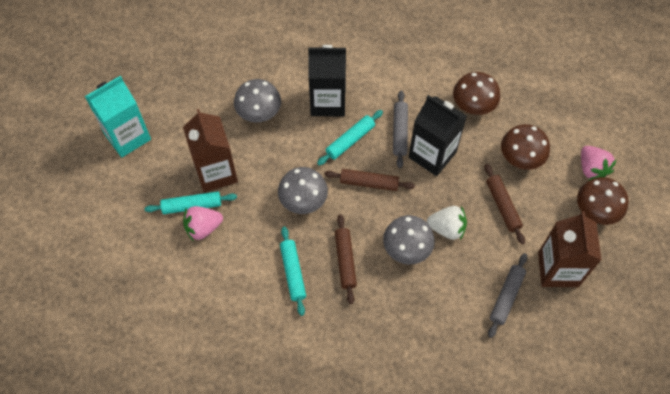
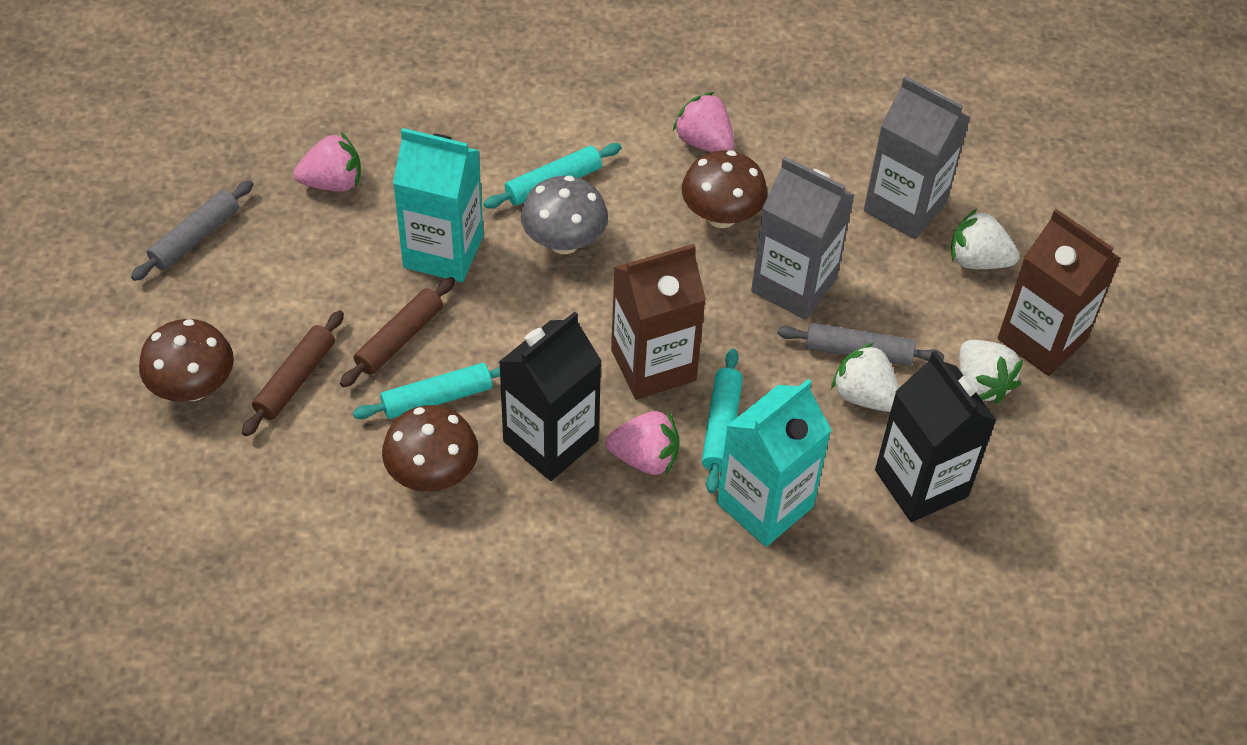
brown rolling pin: [325,169,415,191] [335,215,357,304] [484,164,525,244] = 3 -> [242,311,344,436] [340,277,455,387] = 2
grey carton: none = 0 -> [751,157,854,320] [864,76,970,239] = 2
grey mushroom: [234,79,281,122] [278,167,328,214] [383,215,435,264] = 3 -> [521,176,608,254] = 1
pink strawberry: [183,206,223,241] [581,146,617,180] = 2 -> [294,132,361,192] [605,411,679,475] [673,92,735,152] = 3
turquoise carton: [85,76,151,158] = 1 -> [393,128,483,282] [717,379,831,547] = 2
white strawberry: [427,206,467,240] = 1 -> [831,343,900,412] [951,209,1019,269] [959,340,1023,404] = 3

